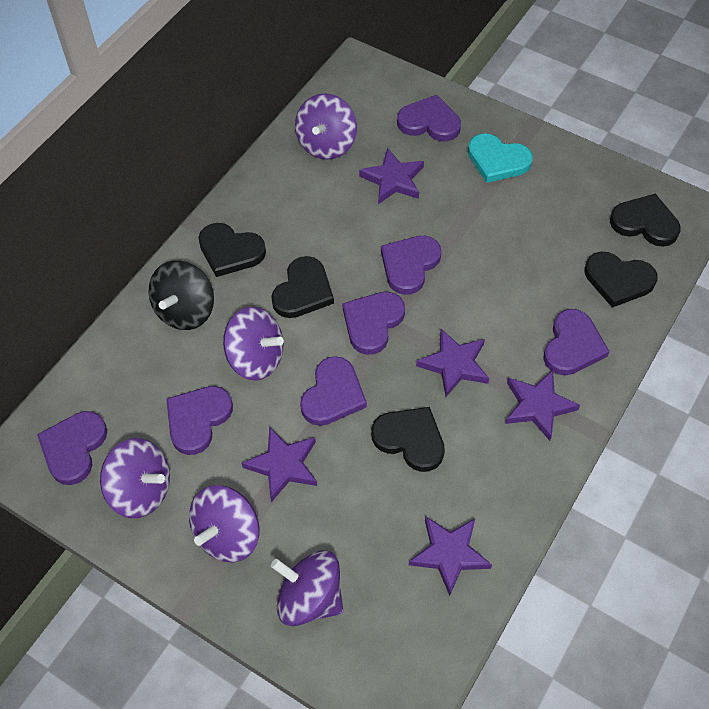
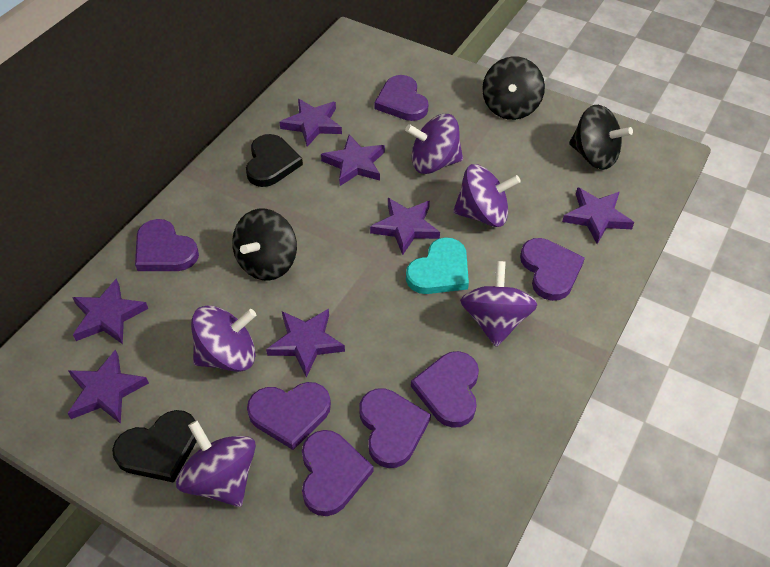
black heart: [198,223,266,277] [271,256,334,318] [372,407,445,472] [585,252,658,308] [610,194,681,247] = 5 -> [112,410,197,483] [246,134,303,187] = 2
black spinning top: [149,260,214,330] = 1 -> [232,209,297,281] [482,56,545,120] [569,105,633,170] = 3
purple star: [241,426,317,502] [359,148,424,204] [409,516,492,596] [416,329,489,397] [505,370,580,441] = 5 -> [67,349,149,424] [72,278,148,344] [266,309,345,378] [279,99,342,147] [321,134,385,186] [370,198,440,255] [562,187,634,244] = 7

